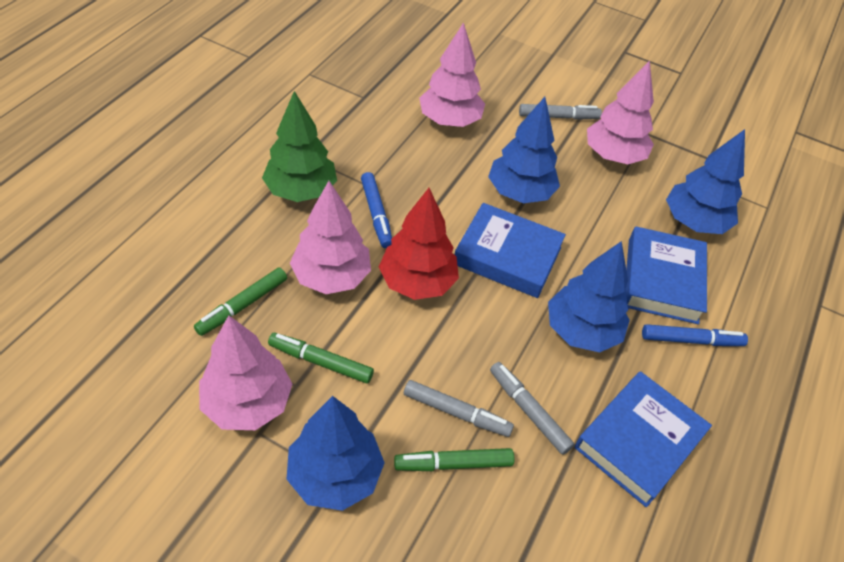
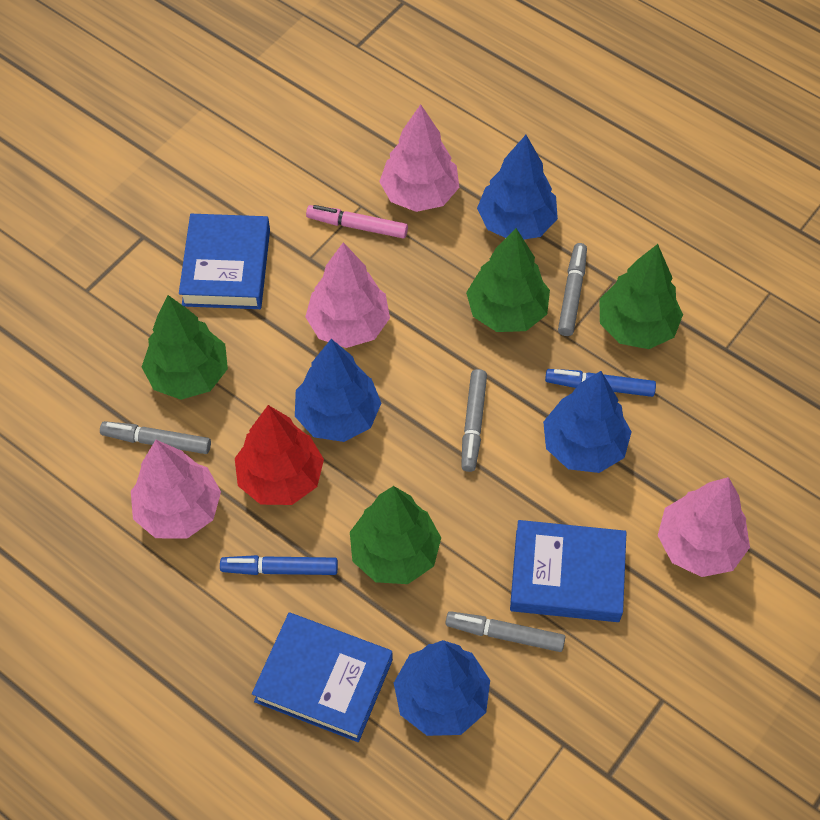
green marker: [194,267,287,336] [268,333,374,383] [394,448,515,471] = 3 -> none = 0
green tree: [262,91,337,202] = 1 -> [142,295,228,400] [350,486,441,584] [466,228,550,332] [599,244,683,349] = 4
grey marker: [404,380,514,437] [490,362,574,455] [519,104,602,120] = 3 -> [100,421,211,454] [445,611,565,652] [461,369,487,472] [558,243,587,336] = 4
pink marker: none = 0 -> [306,205,408,238] = 1

